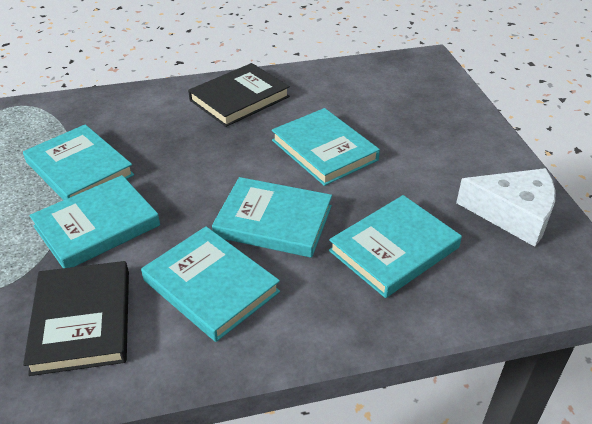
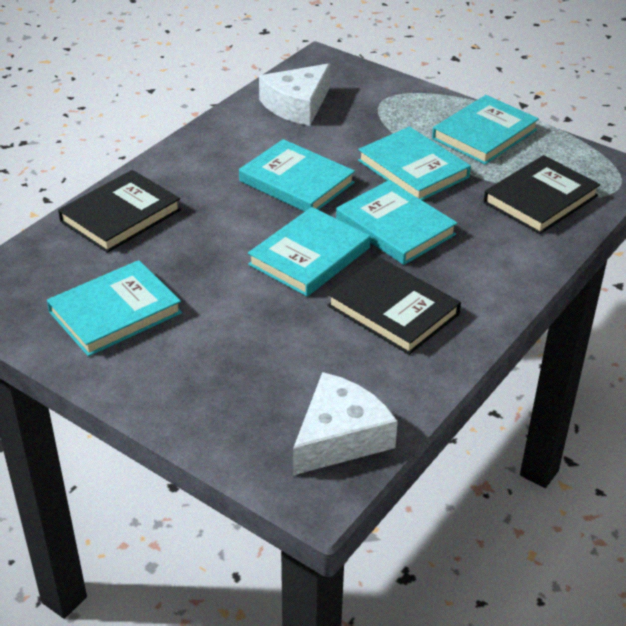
black book: [23,261,129,376] [188,63,290,127] = 2 -> [58,170,181,253] [327,257,461,355] [484,155,600,234] = 3
white cheese: [456,168,556,247] = 1 -> [259,63,330,126] [293,372,398,475] = 2

